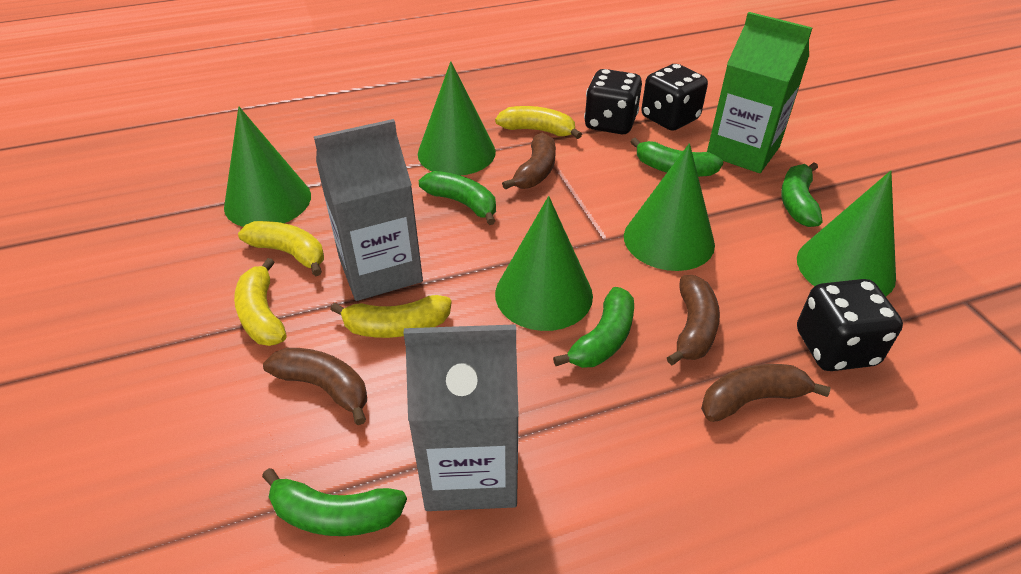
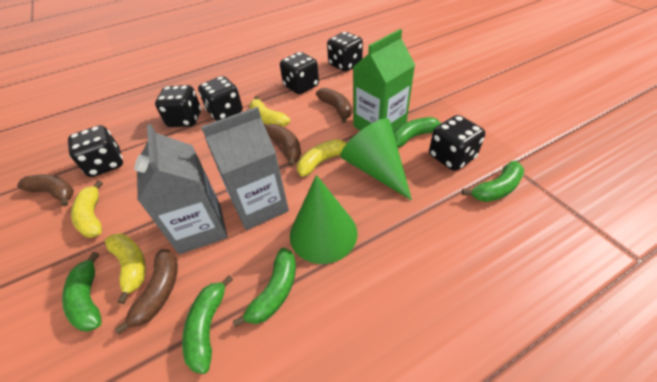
black dice: [584,69,642,134] [641,64,708,131] [797,279,903,371] = 3 -> [68,125,123,177] [155,85,201,127] [198,76,243,121] [280,52,319,94] [327,32,363,71] [429,115,485,171] = 6
green cone: [224,107,311,227] [418,61,496,176] [495,196,593,331] [624,143,715,271] [797,171,896,296] = 5 -> [290,175,357,264] [340,118,412,200] = 2

